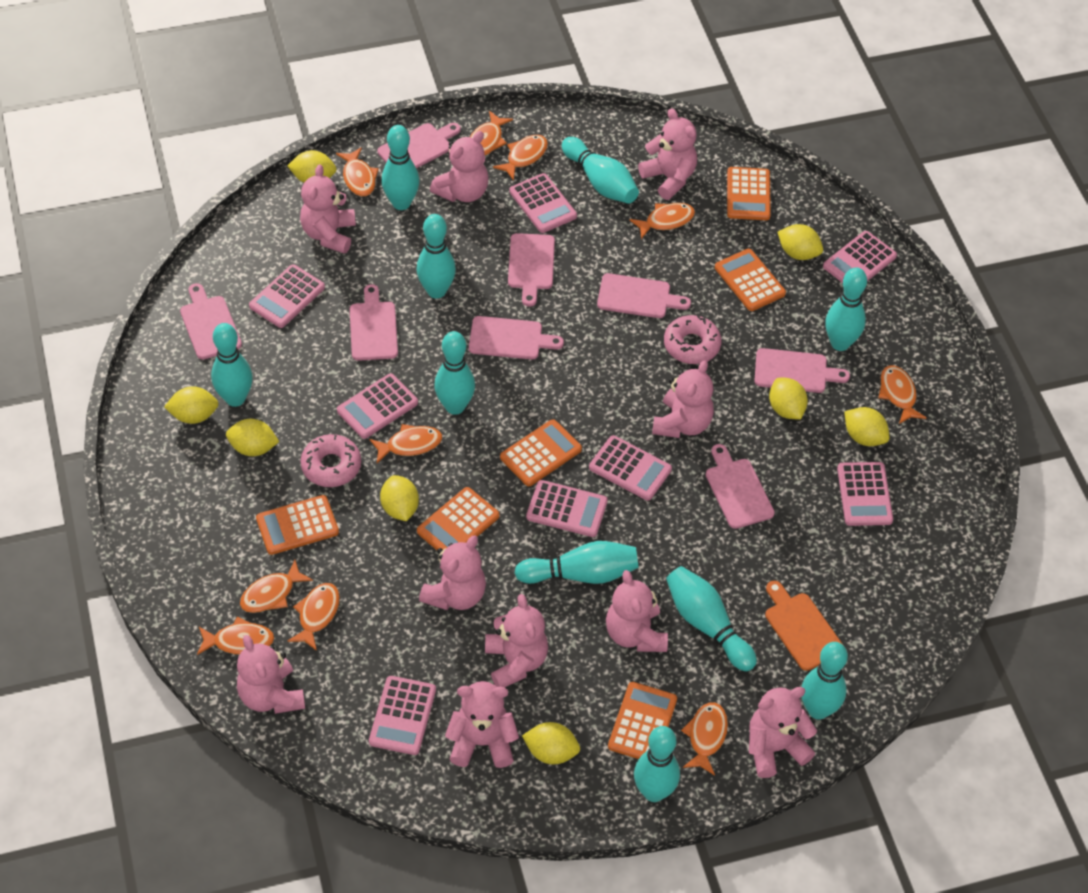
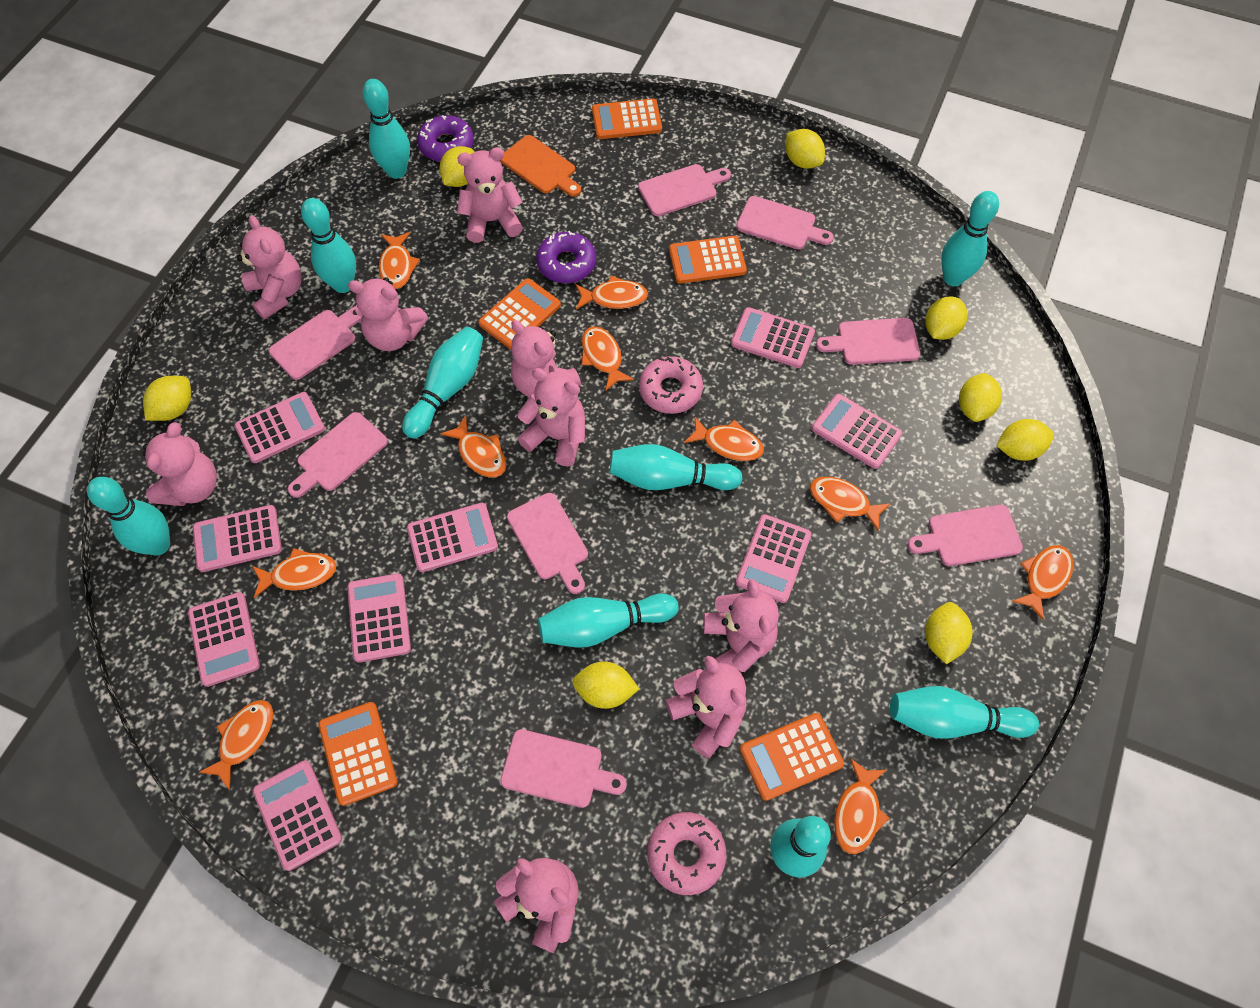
orange calculator: [256,495,339,555] [417,487,499,550] [500,419,582,486] [608,682,677,759] [715,249,786,311] [727,167,771,220] = 6 -> [318,702,397,806] [478,278,561,349] [592,98,662,139] [669,236,747,284] [740,713,844,801] = 5
pink calculator: [249,264,325,328] [337,373,418,439] [369,676,436,755] [509,173,577,233] [526,480,608,537] [589,435,672,501] [823,231,897,283] [837,462,893,526] = 8 -> [188,592,260,687] [193,505,282,572] [234,392,325,463] [253,760,342,871] [347,573,411,663] [407,503,498,572] [731,307,815,368] [736,514,812,603] [812,394,902,469] = 9
pink teddy bear: [237,635,305,714] [300,164,356,254] [419,535,486,610] [430,131,488,202] [445,681,519,768] [485,594,548,688] [606,570,668,652] [638,108,697,200] [652,360,714,438] [749,687,817,778] = 10 -> [143,422,217,506] [237,215,302,320] [348,277,428,351] [457,147,523,243] [494,858,579,953] [511,320,581,397] [517,368,585,466] [665,656,747,758] [703,579,779,672] = 9
purple donut: none = 0 -> [417,115,474,162] [536,231,596,283] = 2
turquoise bowling pin: [211,323,253,407] [381,125,419,210] [416,214,456,299] [434,331,475,415] [515,541,639,584] [562,137,639,204] [634,726,680,802] [666,566,757,671] [801,642,848,720] [825,267,867,351] = 10 -> [87,477,170,556] [301,198,356,293] [363,79,410,179] [402,327,483,439] [538,594,679,648] [610,444,742,490] [770,816,831,877] [890,686,1039,739] [941,191,999,286] = 9

